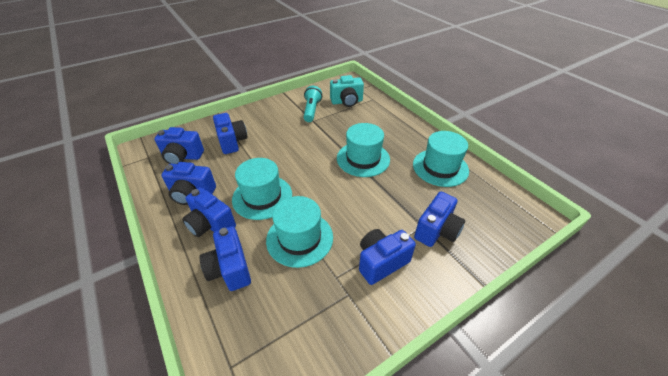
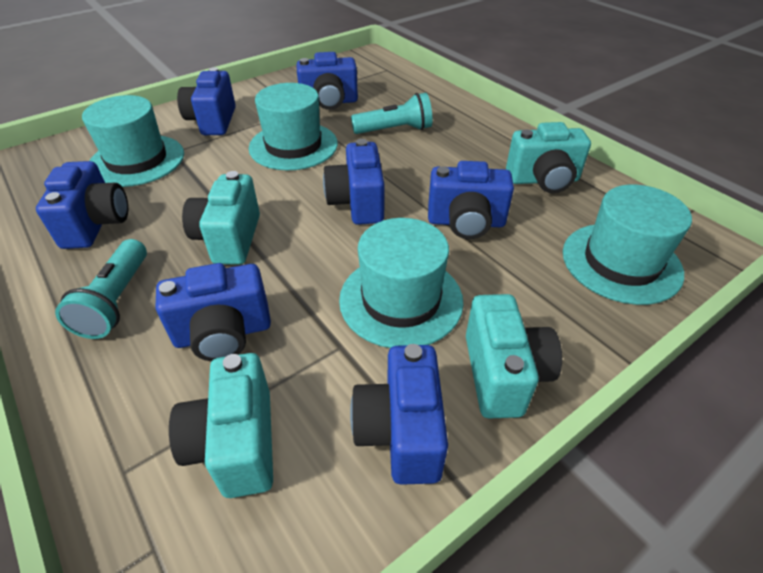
turquoise camera: [330,75,364,107] = 1 -> [169,353,273,498] [182,171,260,265] [466,294,562,419] [506,122,591,193] = 4
turquoise flashlight: [303,86,322,122] = 1 -> [55,239,147,339] [351,93,432,134] = 2

